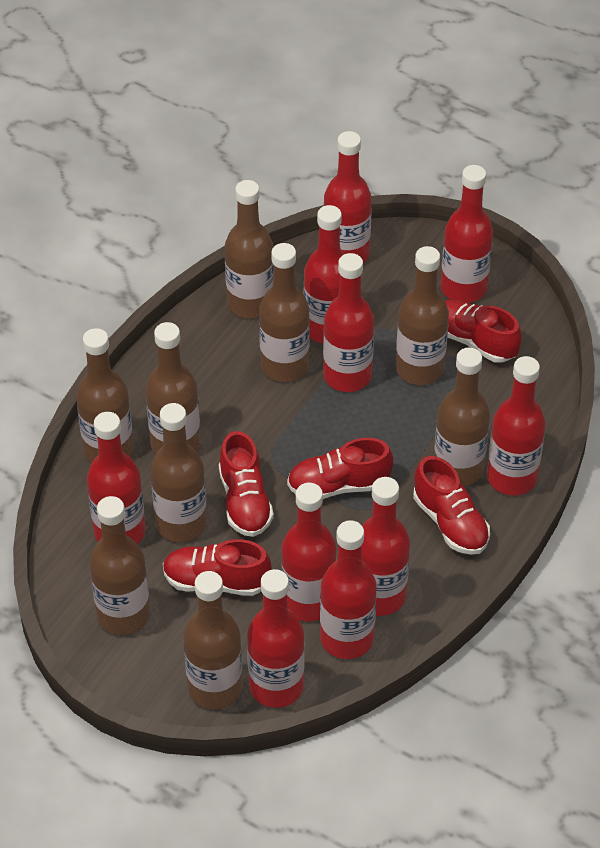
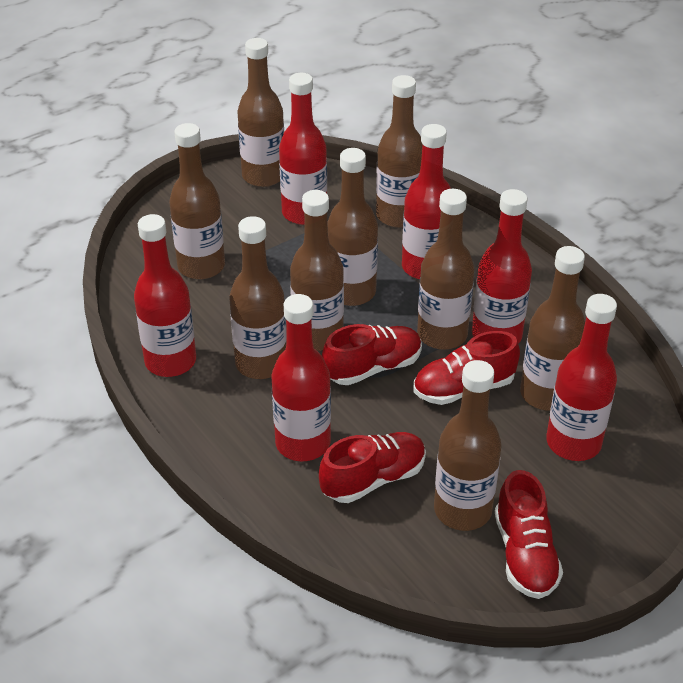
red bottle: [87,412,146,544] [247,569,305,708] [281,483,337,621] [304,205,345,343] [320,520,376,659] [323,253,374,392] [324,131,372,264] [362,477,410,616] [441,165,493,303] [487,356,546,495] = 10 -> [134,214,196,377] [271,294,331,461] [279,73,327,225] [402,124,451,279] [472,189,532,343] [546,294,617,461] = 6
red shoe: [163,539,272,596] [219,431,274,537] [287,438,393,499] [413,456,490,555] [445,299,522,363] = 5 -> [319,432,426,503] [322,324,422,385] [413,331,520,405] [495,470,563,599] = 4

